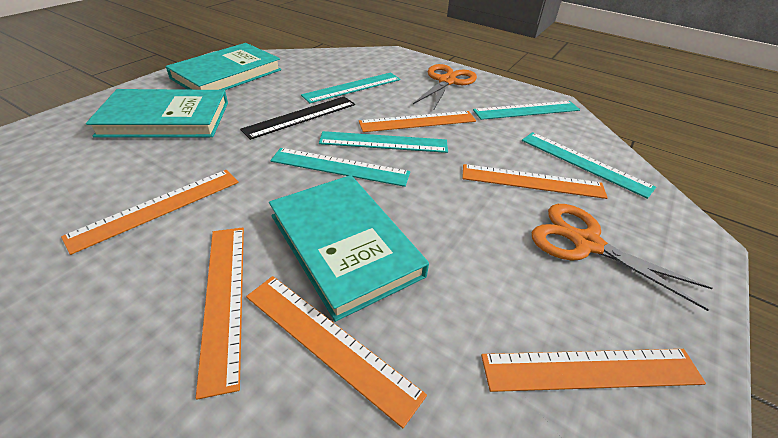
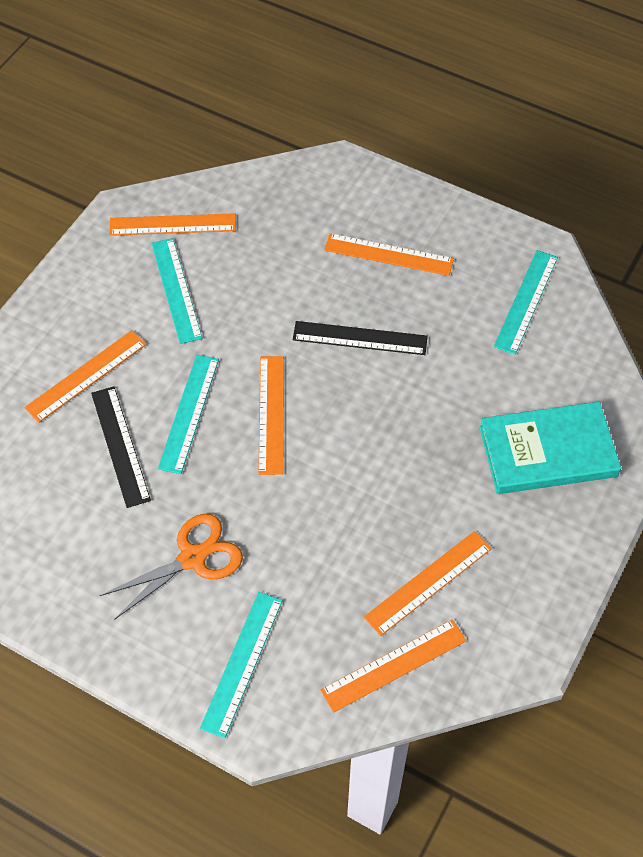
black ruler: [240,96,355,140] = 1 -> [91,386,151,508] [293,321,428,355] = 2
orange scissors: [413,64,477,111] [532,204,713,311] = 2 -> [100,514,243,620] = 1
turquoise book: [86,89,228,138] [165,43,281,90] [269,175,429,322] = 3 -> [479,402,621,494] = 1
turquoise ruler: [270,148,410,187] [301,73,400,103] [319,131,448,153] [473,101,580,120] [522,132,656,199] = 5 -> [151,238,202,344] [158,355,219,474] [200,592,283,738] [494,250,558,355] = 4

